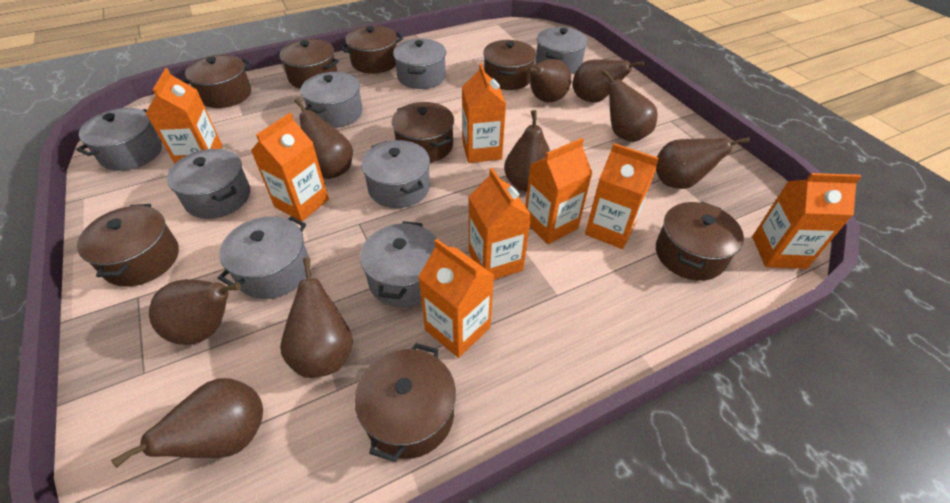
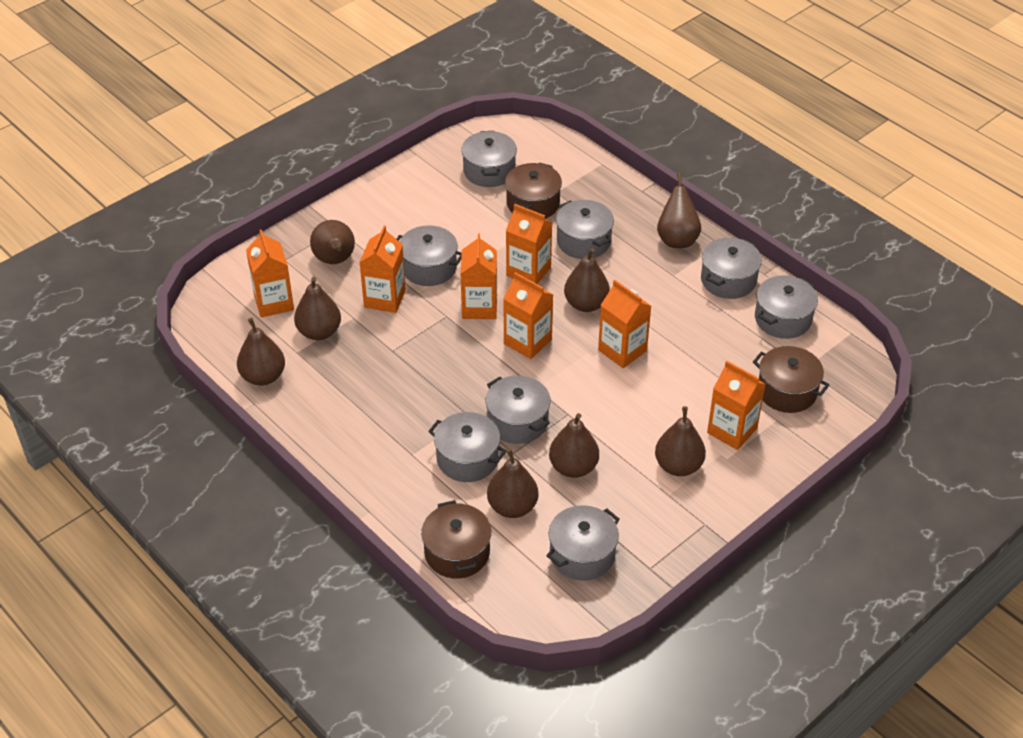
brown pear: [111,378,263,468] [149,279,241,345] [280,257,353,378] [294,98,353,179] [504,110,550,192] [527,59,571,102] [573,60,644,103] [601,69,657,142] [656,137,750,189] = 9 -> [237,318,285,386] [294,277,341,340] [310,220,355,264] [487,448,539,518] [549,413,599,478] [564,248,610,312] [655,406,706,476] [657,173,701,248] = 8
brown pot: [77,204,179,287] [183,55,252,108] [278,39,339,89] [340,25,403,74] [354,343,456,462] [392,102,454,163] [483,40,536,90] [656,202,744,281] = 8 -> [421,500,491,579] [505,163,562,219] [753,346,829,413] = 3
orange carton: [146,68,223,164] [251,113,329,221] [418,239,495,358] [462,63,506,163] [469,168,531,280] [525,138,592,244] [585,143,659,249] [752,173,861,269] = 8 -> [246,229,294,318] [359,226,406,313] [461,234,497,319] [503,272,553,359] [506,204,552,284] [598,280,651,368] [707,361,765,450] = 7

